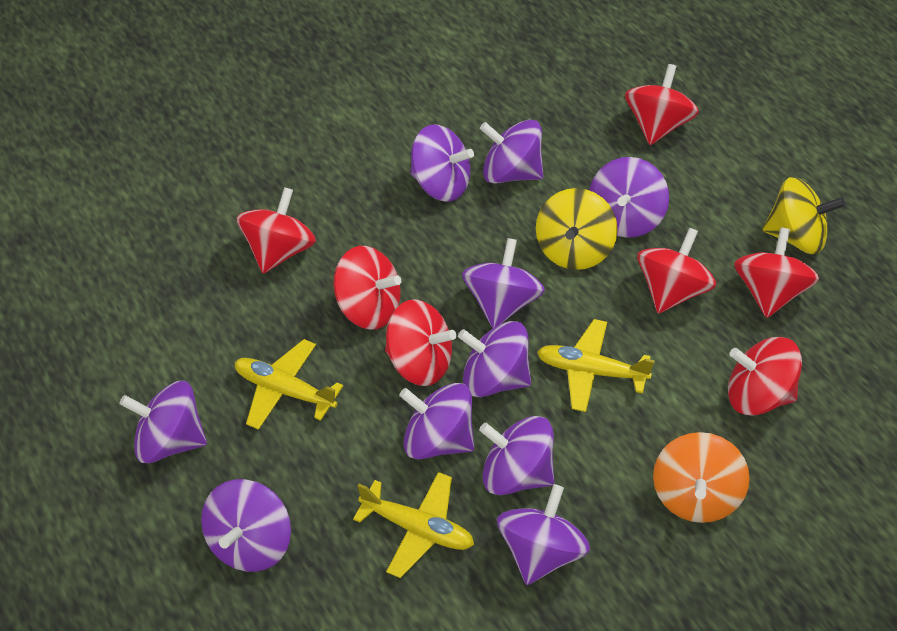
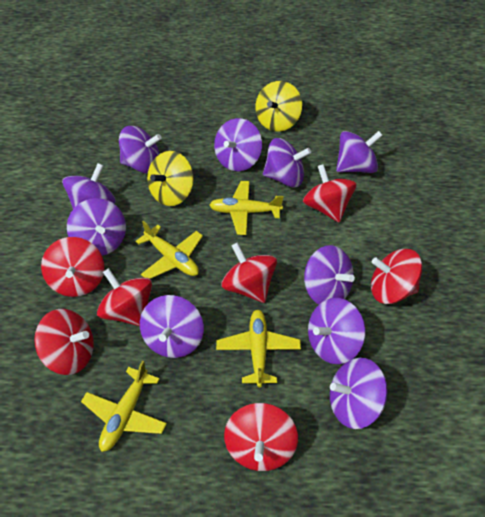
orange spinning top: [653,432,750,523] = 1 -> none = 0
yellow plane: [234,339,343,430] [353,472,474,578] [537,319,655,412] = 3 -> [81,361,167,452] [135,221,203,279] [209,181,284,235] [216,310,301,387] = 4

